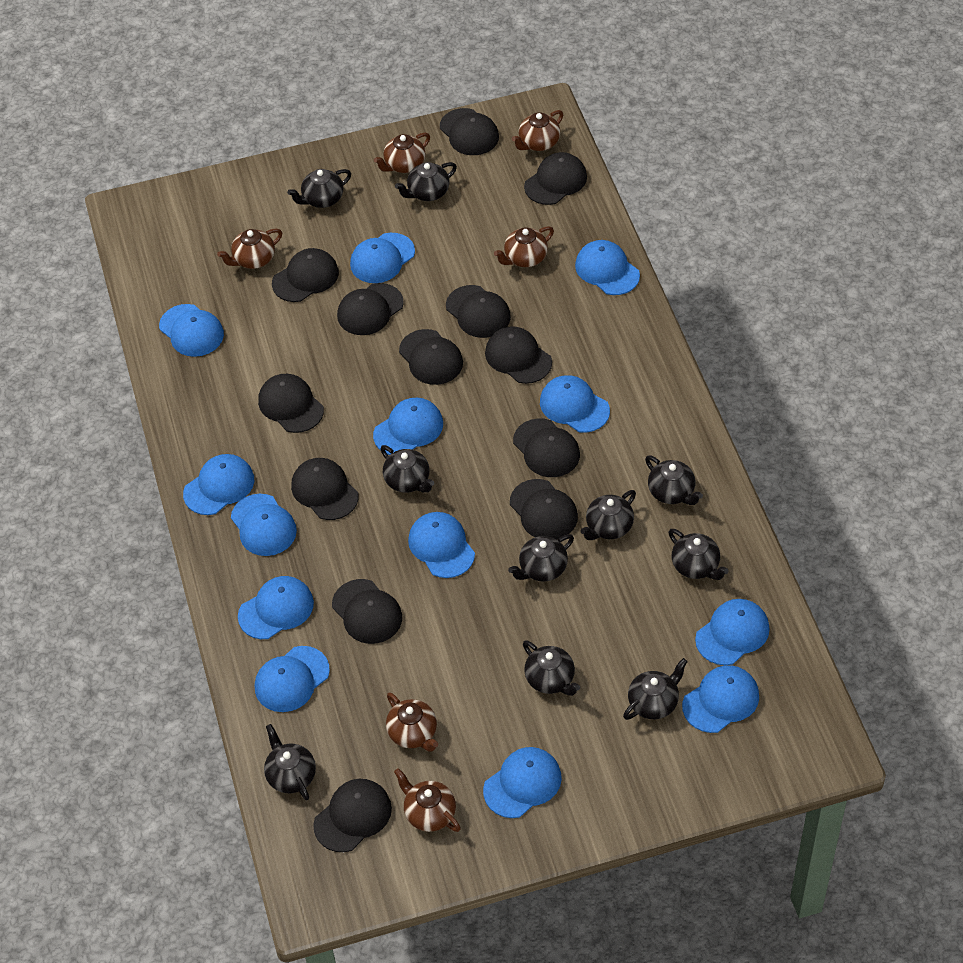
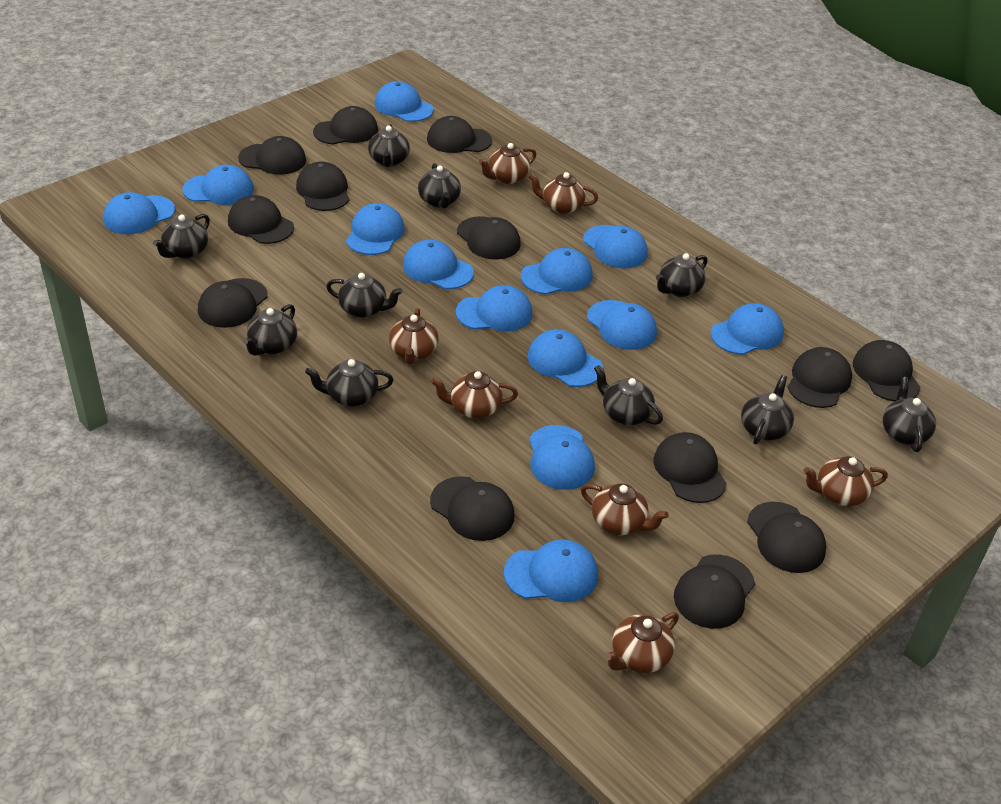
brown teapot: [217,229,282,269] [374,133,430,173] [386,692,438,752] [394,768,461,832] [494,226,554,267] [512,110,563,151] = 6 -> [389,308,439,365] [431,371,518,419] [479,143,536,184] [528,172,598,214] [581,483,669,535] [605,612,679,673] [804,456,888,506] = 7

